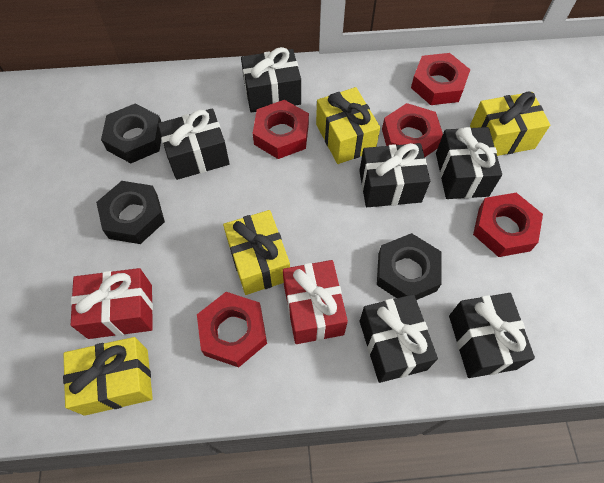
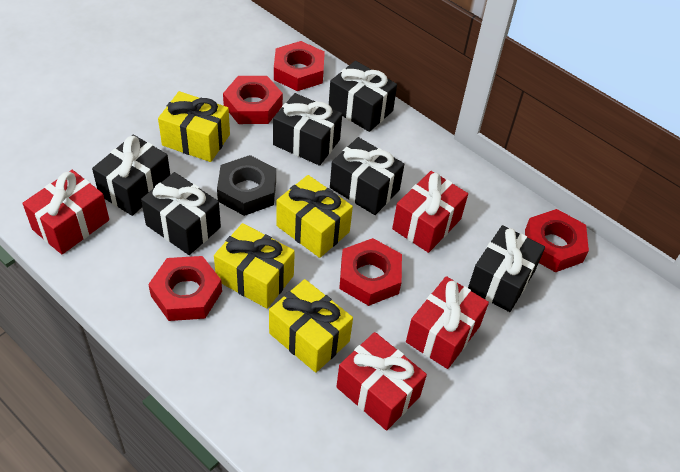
black nut: [96,181,165,244] [101,104,161,163] [377,233,442,300] = 3 -> [217,155,276,216] = 1
red gift: [71,268,153,339] [283,260,348,344] = 2 -> [22,170,109,254] [336,332,427,431] [392,171,468,253] [406,276,489,369] = 4

